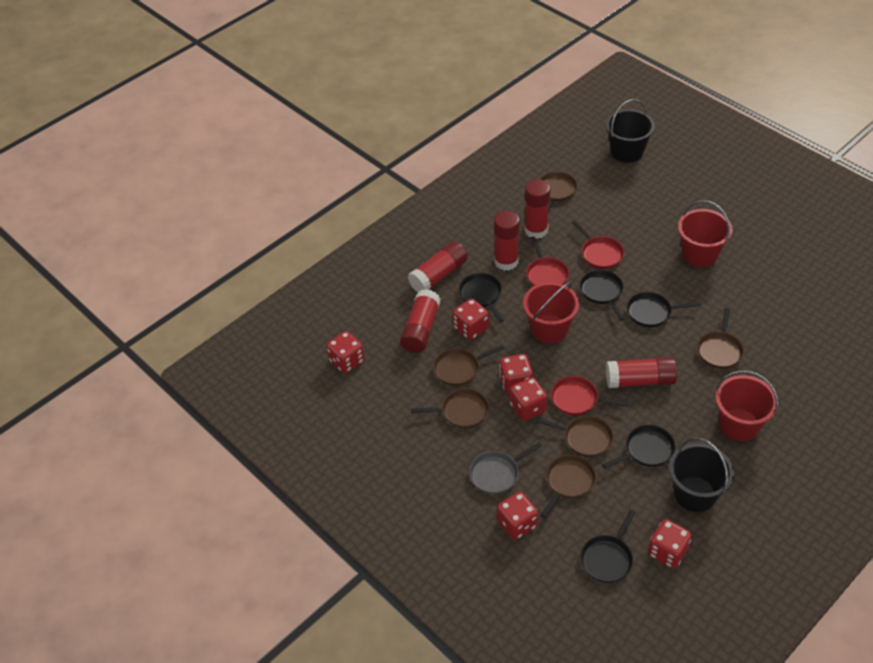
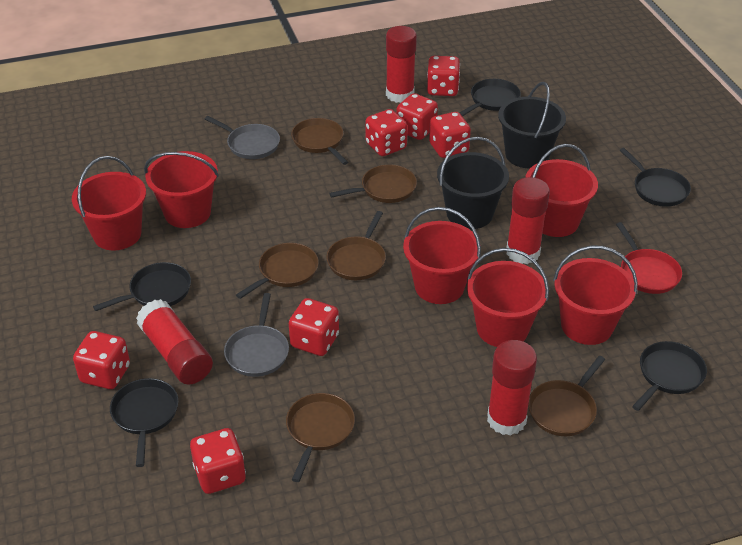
grey pan: [469,442,542,494] = 1 -> [205,116,280,159] [224,293,289,377] = 2
red bucket: [523,282,579,343] [678,200,732,267] [715,370,779,441] = 3 -> [72,156,146,251] [144,151,219,228] [403,207,481,304] [467,248,549,347] [525,144,598,237] [553,246,638,345] = 6
red dice: [326,331,364,373] [453,299,489,340] [497,492,538,540] [499,354,533,394] [510,377,547,421] [648,519,692,569] = 6 -> [73,331,130,389] [190,428,246,494] [289,298,339,356] [365,109,408,156] [396,93,438,140] [427,56,460,96] [429,112,471,158] = 7
red glue stick: [400,289,441,353] [408,241,468,292] [494,211,520,271] [524,179,550,239] [606,357,677,388] = 5 -> [136,299,213,385] [386,26,417,103] [487,340,537,436] [507,177,550,264] = 4
red pan: [526,237,569,286] [551,376,628,415] [572,221,624,269] = 3 -> [616,222,682,294] = 1

